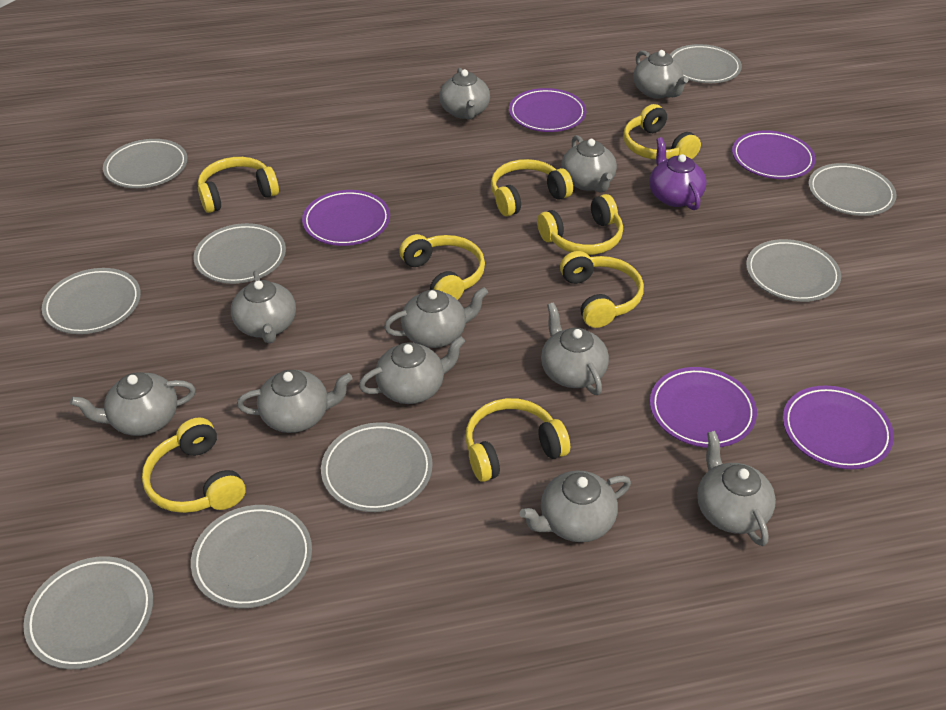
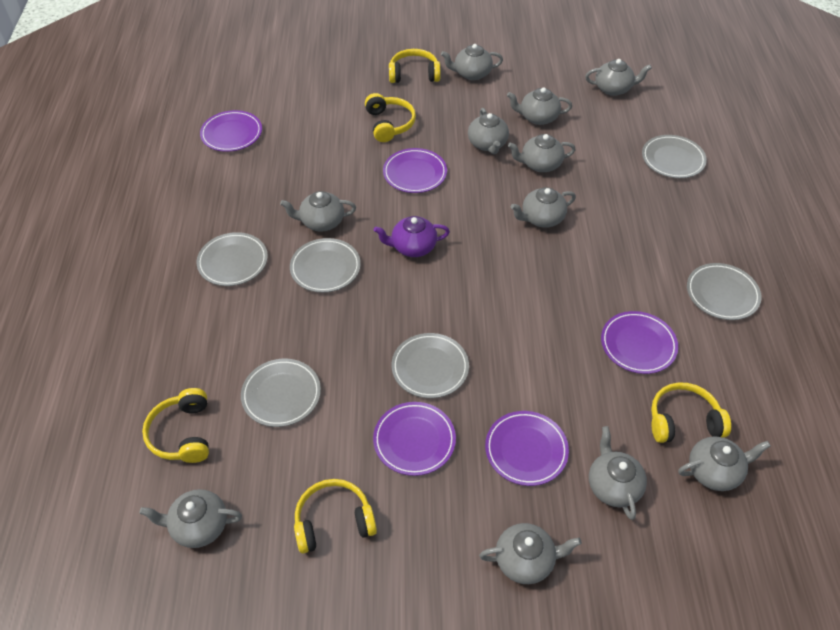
grey plate: [23,556,153,669] [42,268,141,334] [103,139,188,188] [191,505,312,608] [193,223,286,284] [321,422,433,512] [670,44,742,83] [746,239,841,302] [808,163,897,216] = 9 -> [196,232,268,286] [241,359,321,427] [290,238,361,293] [391,333,469,398] [642,135,707,178] [687,263,762,320] = 6
yellow headphones: [142,417,246,513] [198,157,279,213] [399,234,485,300] [466,398,570,482] [491,159,573,216] [537,194,623,255] [560,251,644,328] [623,104,701,160] = 8 -> [142,388,209,463] [294,479,377,554] [365,93,416,142] [389,49,441,83] [651,383,731,443] = 5

